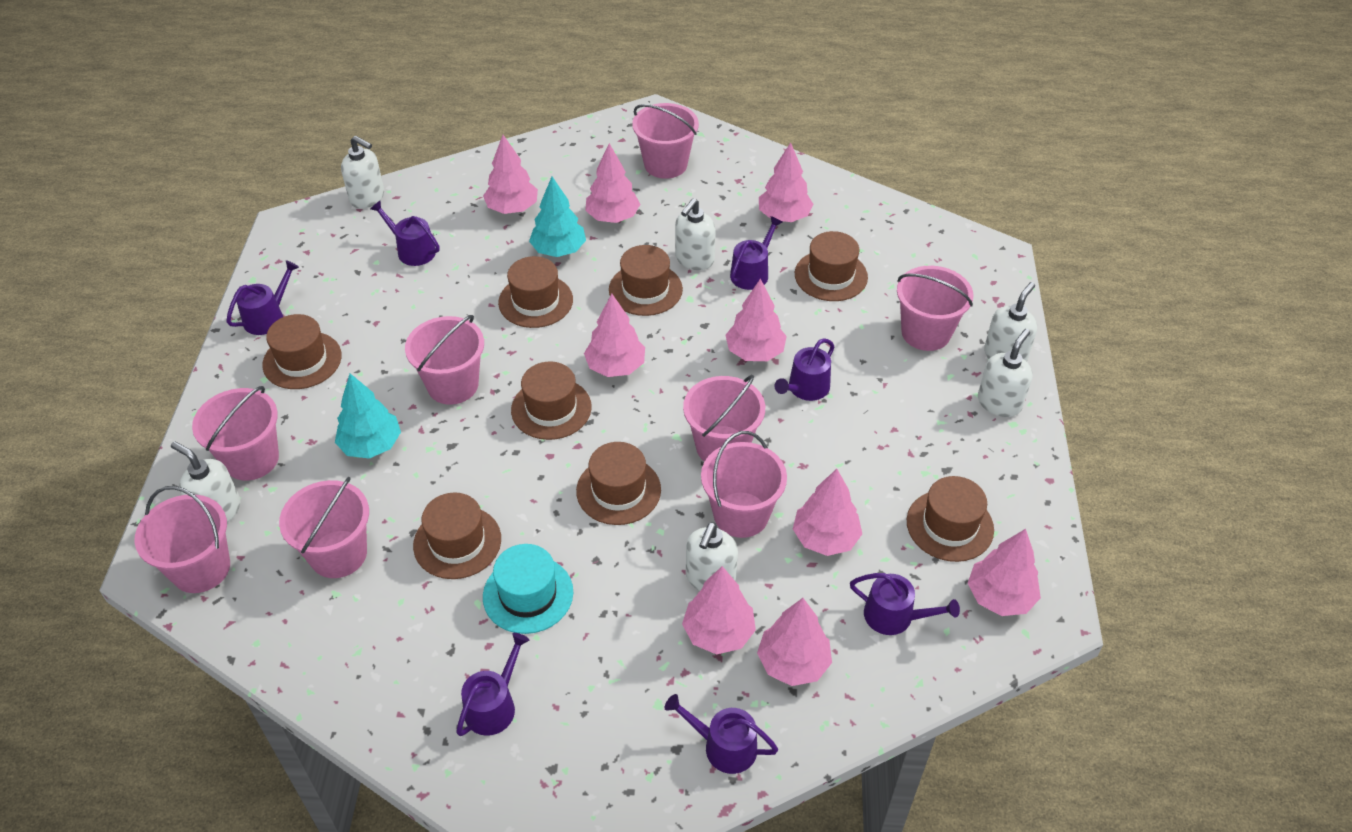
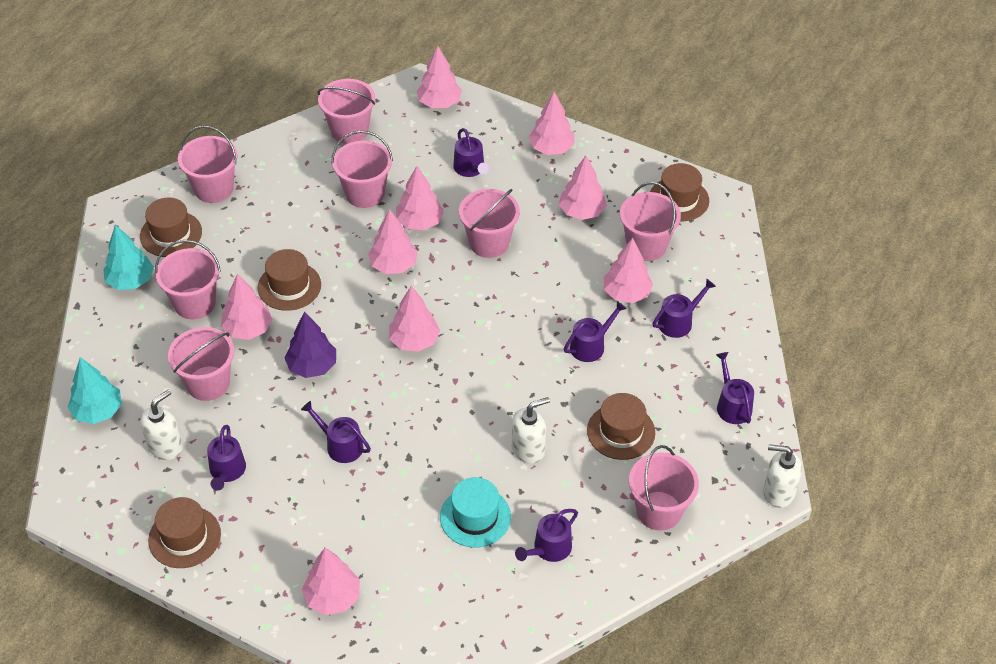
brown hat: [262,314,342,389] [413,492,501,579] [498,256,573,328] [511,362,592,440] [576,442,661,525] [609,245,683,316] [795,231,868,301] [907,476,994,562] = 8 -> [140,198,202,257] [148,497,221,568] [258,249,321,311] [587,393,655,460] [650,163,709,221] = 5
purple tree: none = 0 -> [285,311,336,378] = 1
white soap dispenser: [171,441,241,522] [341,136,384,209] [675,198,716,270] [686,522,738,591] [978,329,1032,417] [984,282,1037,362] = 6 -> [140,390,183,460] [512,397,550,464] [763,444,802,508] = 3

